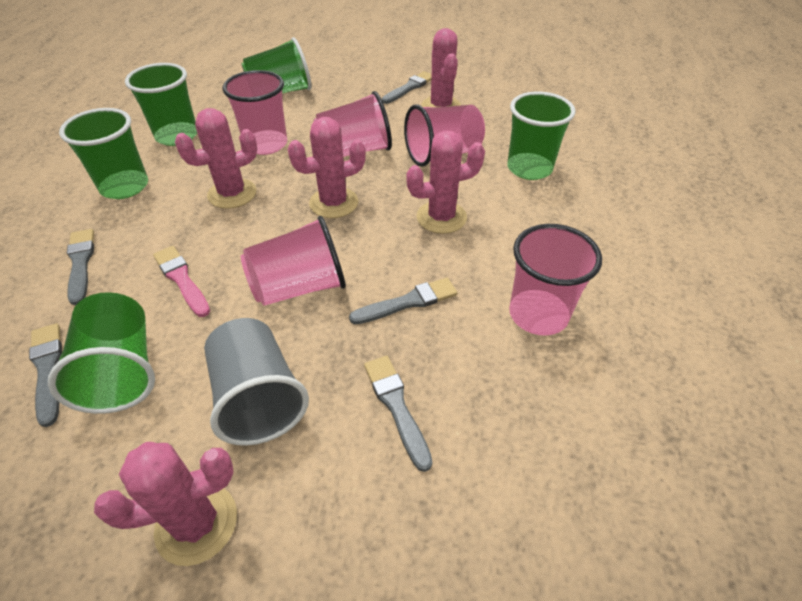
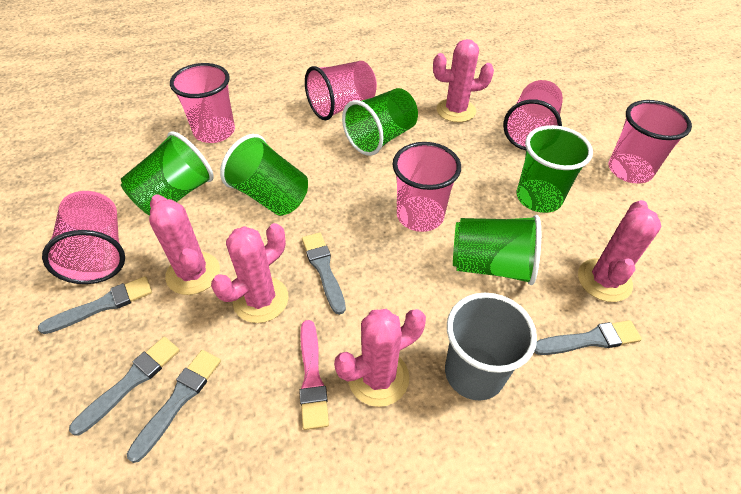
pink cup: [222,70,287,155] [241,216,346,306] [314,91,392,157] [404,104,485,167] [509,224,602,336] = 5 -> [42,191,125,284] [170,63,235,143] [305,61,377,120] [392,142,461,232] [503,80,563,150] [609,100,692,184] = 6

